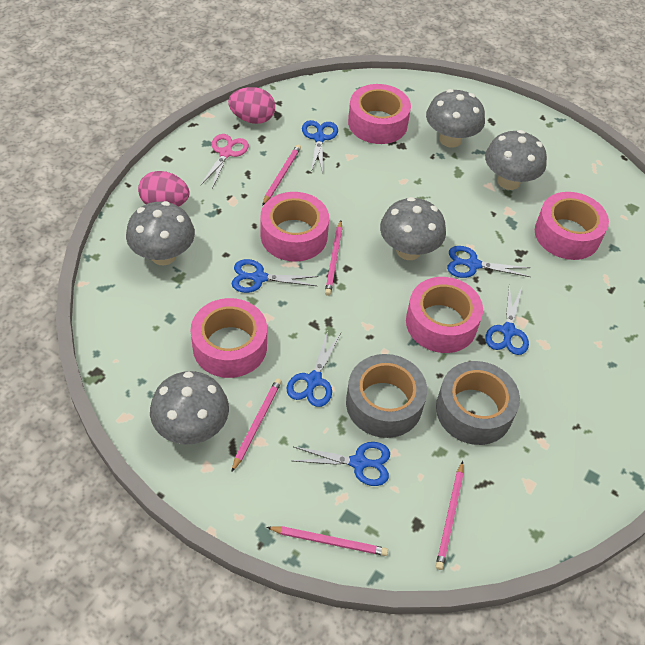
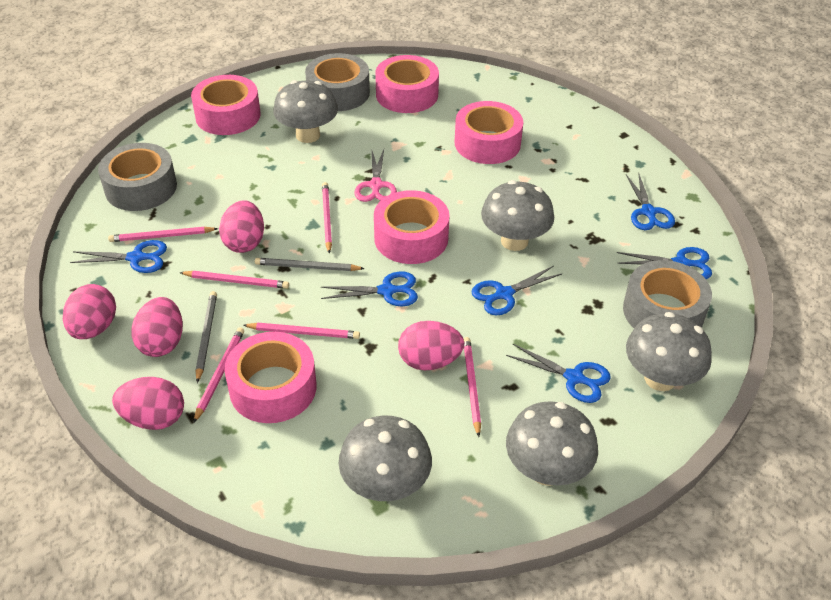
grey pencil: none = 0 -> [196,291,217,383] [255,258,365,271] = 2
grey tape: [346,354,427,438] [436,361,520,445] = 2 -> [98,143,177,211] [305,53,370,111] [623,260,712,328] = 3
pink egg: [138,171,190,206] [228,87,275,124] = 2 -> [63,284,116,339] [112,377,184,430] [131,297,183,357] [219,200,264,253] [398,321,464,370] = 5
pink pencil: [232,378,282,472] [262,145,301,206] [266,526,388,556] [325,220,342,296] [436,461,464,570] = 5 -> [108,227,218,242] [179,271,289,289] [193,327,244,423] [243,323,360,339] [322,182,332,253] [464,337,481,437] = 6

